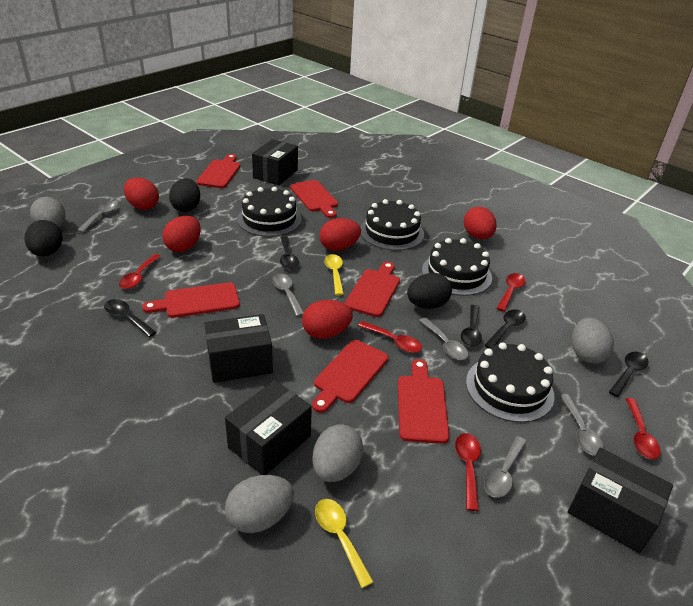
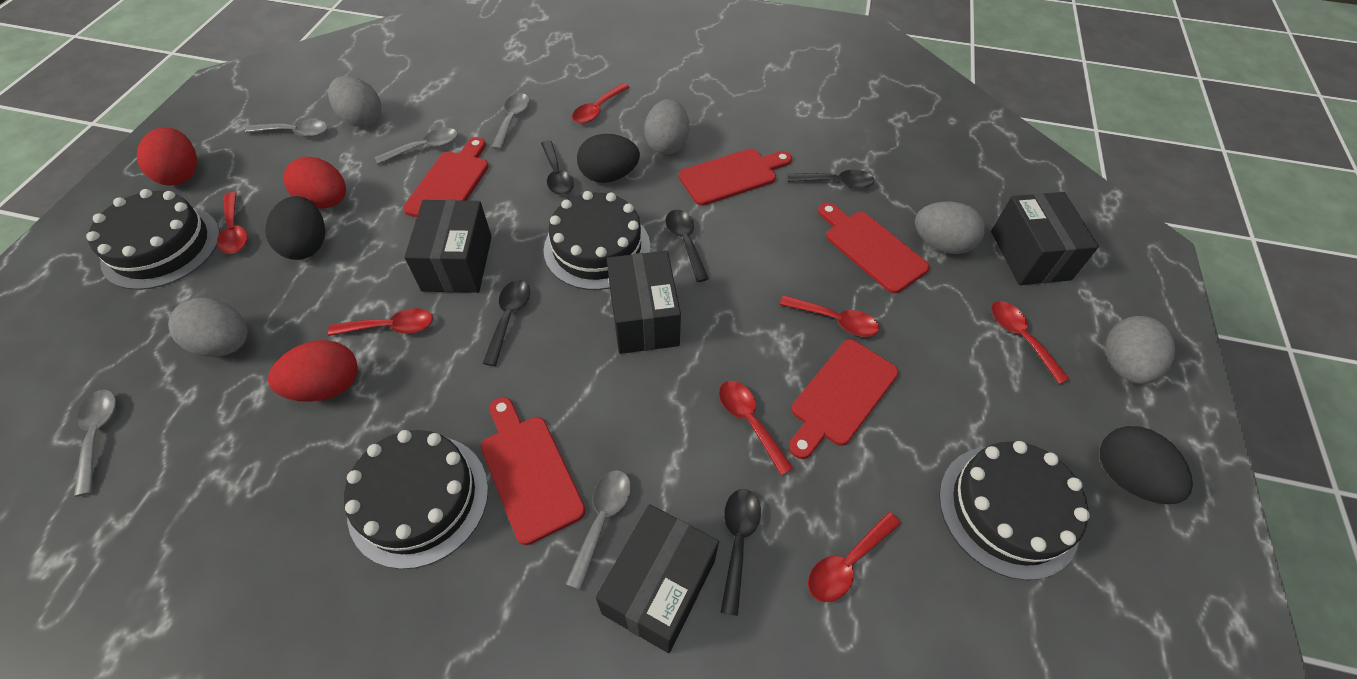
grey egg: [30,197,66,228] [225,475,294,533] [312,424,363,482] [572,317,614,364] = 4 -> [168,298,247,357] [328,76,382,127] [644,99,690,154] [915,201,985,254] [1106,316,1175,384] = 5
red cutting board: [142,282,240,318] [196,154,240,188] [290,180,338,218] [312,340,388,413] [345,262,400,317] [398,359,449,444] = 6 -> [403,137,489,217] [481,397,585,545] [679,149,792,206] [789,339,899,459] [818,202,930,293] = 5
red egg: [124,177,159,210] [162,216,201,252] [302,300,353,339] [319,218,361,251] [464,207,497,239] = 5 -> [137,127,197,186] [268,340,358,402] [284,157,346,208] = 3
red spoon: [119,254,161,289] [358,321,422,353] [455,433,481,511] [496,273,525,312] [626,398,661,459] = 5 -> [217,192,247,254] [328,308,433,336] [572,83,630,124] [719,381,793,476] [780,295,879,337] [808,512,901,602] [991,301,1070,384] = 7
yellow spoon: [315,499,374,588] [324,254,344,295] = 2 -> none = 0

